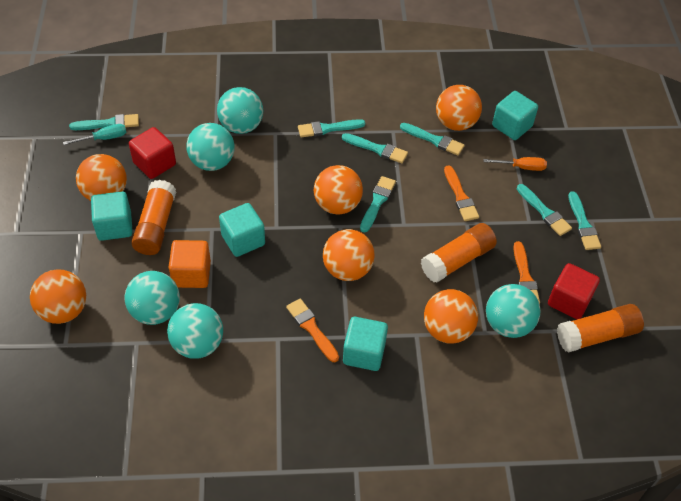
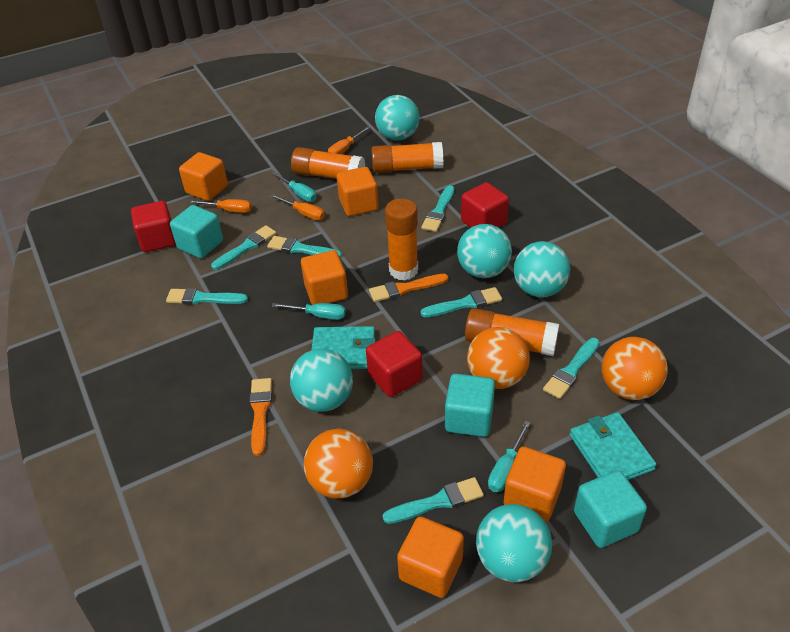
orange ball: [30,269,86,324] [76,154,127,201] [314,165,363,215] [323,229,375,281] [424,289,478,344] [436,85,482,131] = 6 -> [304,428,373,499] [467,327,530,389] [602,337,668,400] = 3
orange brush: [286,298,339,362] [444,165,479,221] [513,241,540,304] = 3 -> [249,378,272,456] [369,274,448,302] = 2
orange cube: [169,240,211,288] = 1 -> [179,152,228,201] [301,250,348,305] [337,167,378,216] [397,516,464,598] [504,447,566,521] = 5
orange glue stick: [131,180,176,255] [421,223,497,283] [557,304,644,353] = 3 -> [291,147,365,179] [371,142,443,173] [385,198,418,281] [465,308,559,356] = 4
orange screwdriver: [483,157,547,171] = 1 -> [188,199,252,213] [270,194,325,220] [328,126,370,154] = 3
red cube: [129,127,176,179] [548,263,600,319] = 2 -> [131,201,176,252] [366,331,423,397] [461,182,509,228] = 3
turquoise cube: [91,191,133,241] [219,203,265,257] [343,317,388,371] [492,91,538,140] = 4 -> [170,205,223,258] [445,374,495,437] [574,470,647,548] = 3
turquoise screwdriver: [63,124,126,145] = 1 -> [271,172,316,202] [272,303,346,320] [488,421,530,492] = 3
turquoise wallet: none = 0 -> [312,326,376,369] [570,412,656,480] = 2

